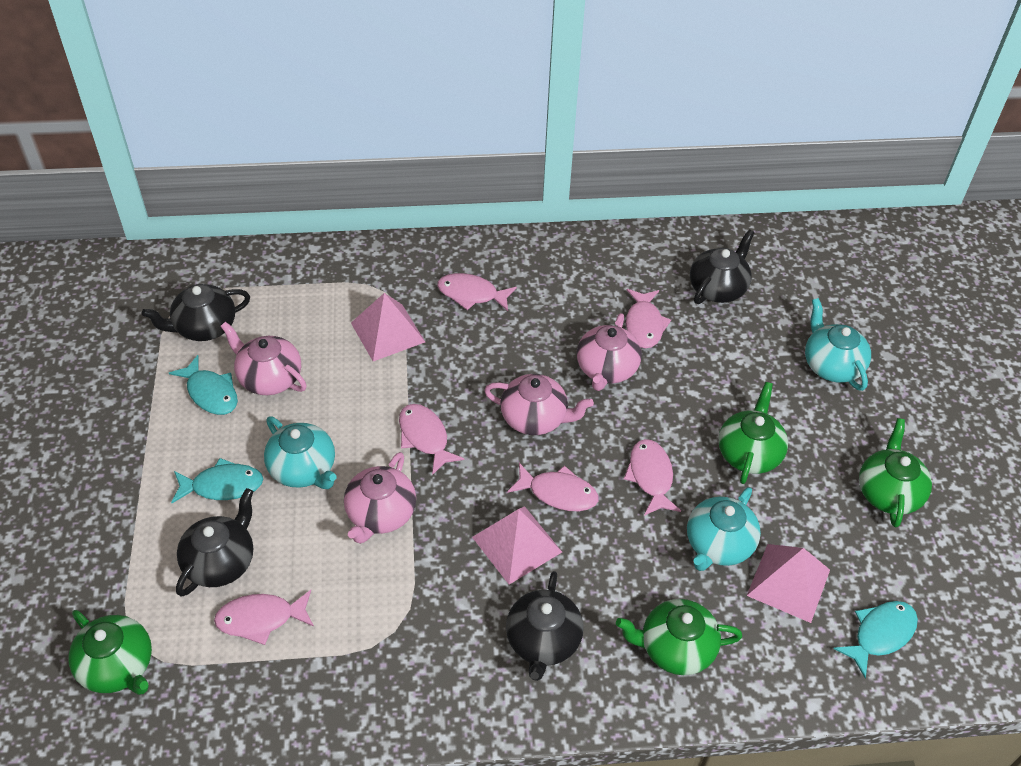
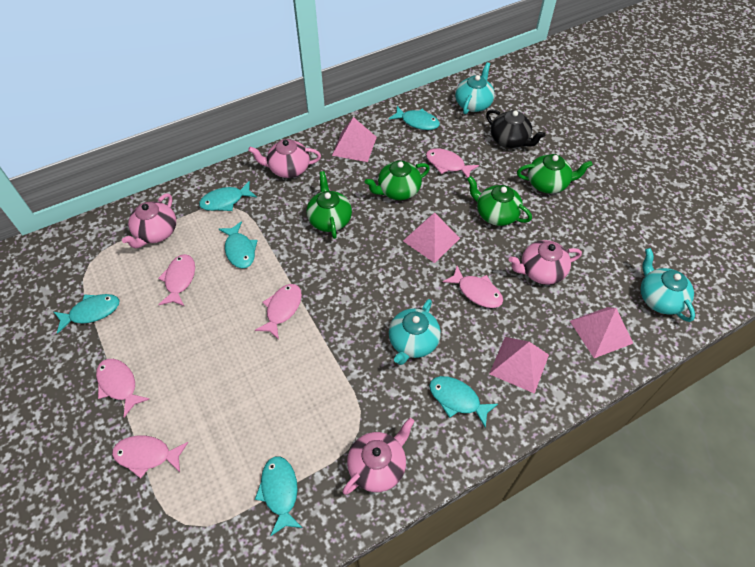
black teapot: [142,284,250,341] [176,488,254,597] [506,571,584,681] [690,229,755,304] = 4 -> [486,109,545,148] = 1
pink pyramid: [351,293,425,361] [472,506,562,585] [747,544,830,623] = 3 -> [332,117,377,162] [403,213,460,263] [489,337,549,394] [570,307,634,358] = 4
turquoise fish: [169,355,238,415] [171,458,263,503] [833,601,918,678] = 3 -> [54,294,119,334] [199,181,257,211] [219,221,258,268] [255,456,303,536] [389,106,440,130] [429,376,498,428] = 6

